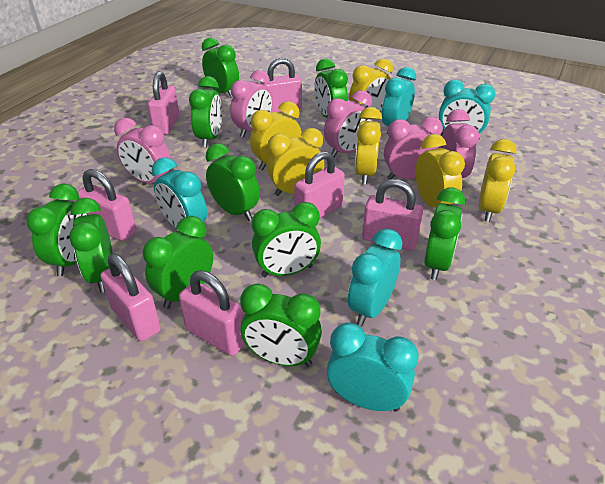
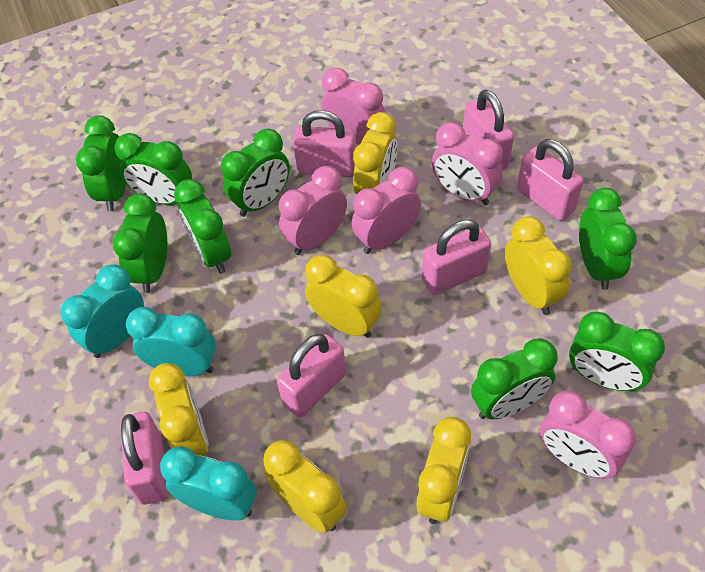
green clock: [26,184,88,276] [69,198,113,293] [143,216,213,309] [189,76,222,147] [202,38,239,98] [206,143,260,221] [240,283,322,367] [252,202,321,277] [314,58,348,118] [424,188,465,280] = 10 -> [76,115,126,211] [112,193,167,293] [114,133,192,205] [174,179,231,274] [221,129,290,217] [471,338,558,419] [569,311,665,391] [579,188,637,290] = 8
pink padlock: [77,169,136,242] [100,254,161,341] [148,71,180,135] [179,270,245,356] [261,58,302,113] [294,151,345,218] [362,179,424,251] = 7 -> [120,412,168,505] [277,334,346,418] [293,110,356,177] [422,219,491,295] [463,90,514,170] [517,139,584,221] = 6
turquoise clock: [152,157,207,229] [327,323,419,412] [348,229,403,326] [382,67,416,134] [439,80,495,140] = 5 -> [60,264,144,358] [126,307,216,376] [160,446,257,521] = 3

